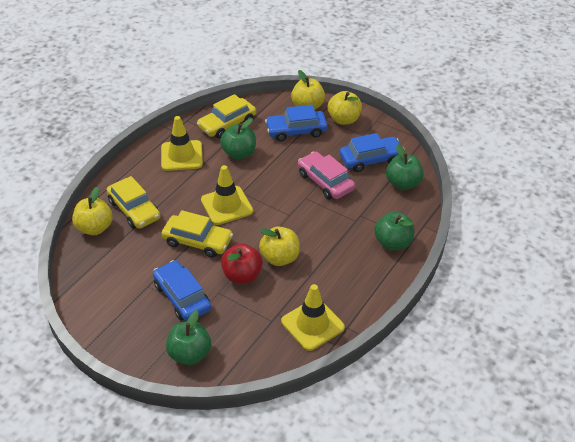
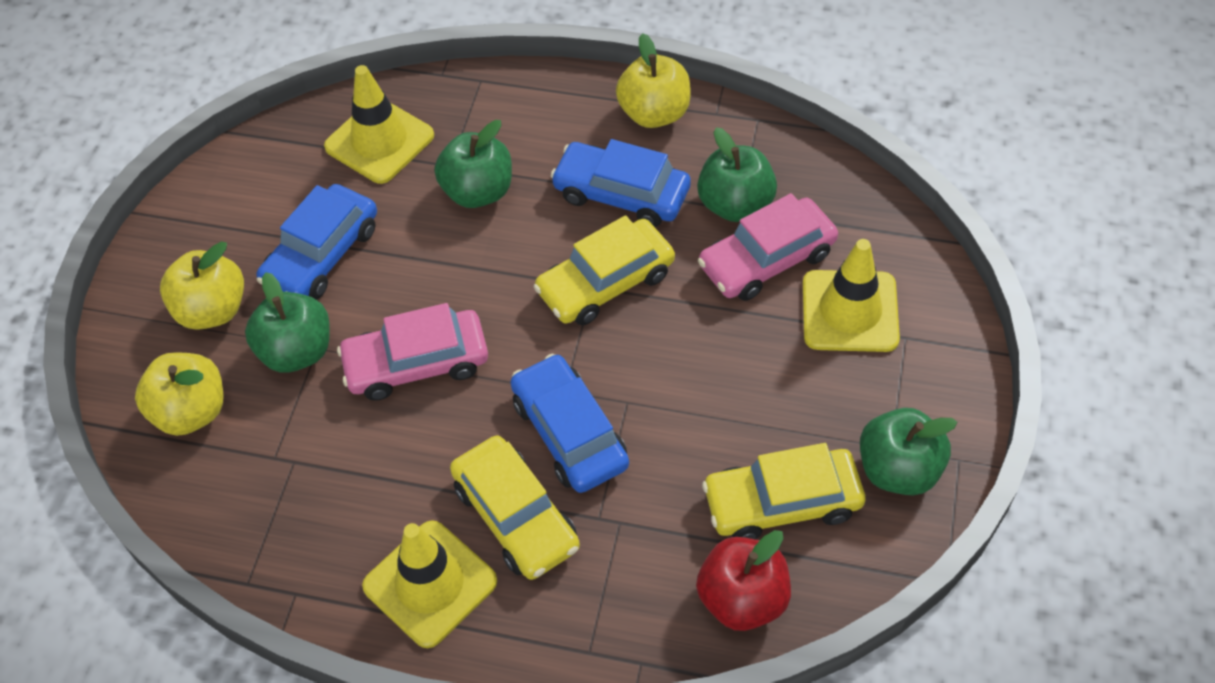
pink car: [298,152,355,199] = 1 -> [337,303,488,401] [698,193,838,301] = 2
yellow apple: [72,187,113,235] [259,227,300,266] [291,70,325,110] [328,91,362,125] = 4 -> [135,353,223,436] [160,241,244,330] [616,33,691,128] = 3

